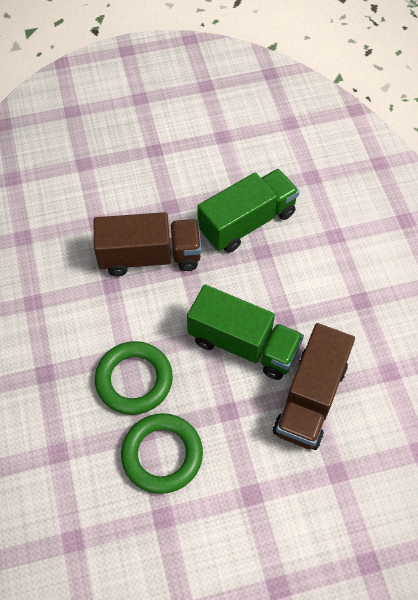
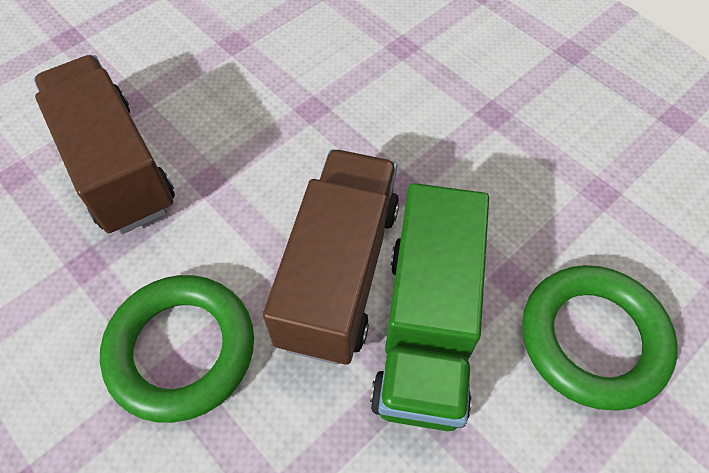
green truck: [187,285,304,380] [197,169,299,253] = 2 -> [370,183,489,431] = 1

